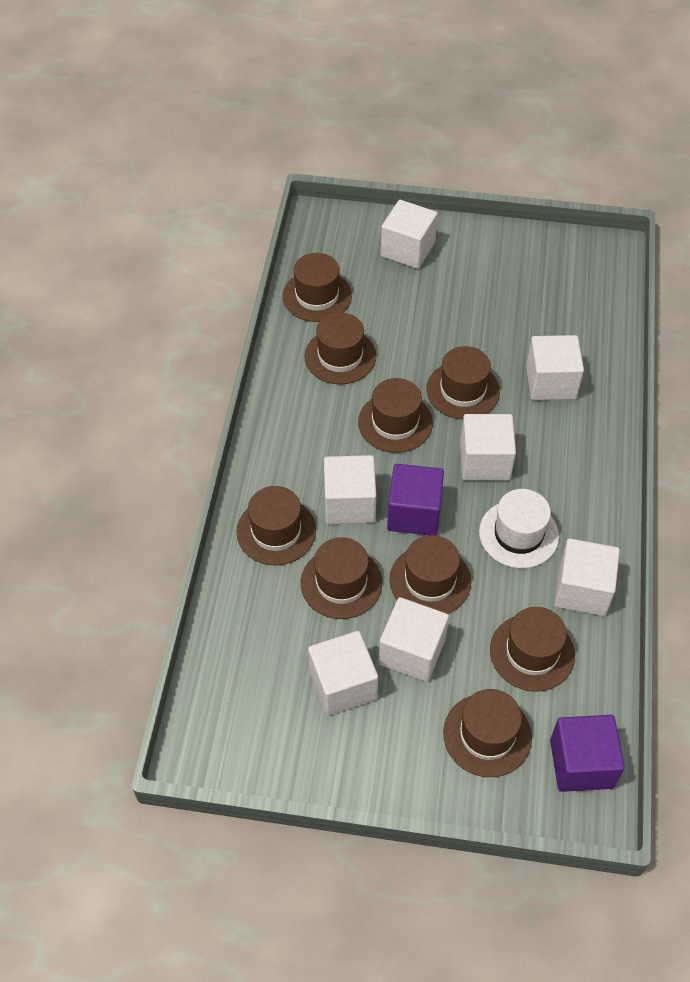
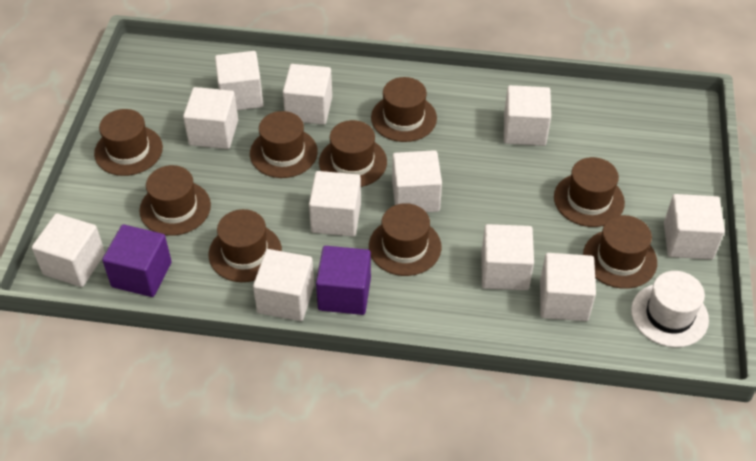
white cube: [308,631,378,716] [324,455,376,524] [379,597,449,682] [381,200,438,269] [460,414,516,480] [526,335,584,400] [554,538,620,616] = 7 -> [32,213,105,287] [183,87,238,149] [215,51,263,110] [253,249,314,321] [283,64,332,125] [309,171,361,236] [392,150,442,212] [481,224,534,290] [504,85,551,146] [540,253,596,321] [664,194,725,259] = 11

